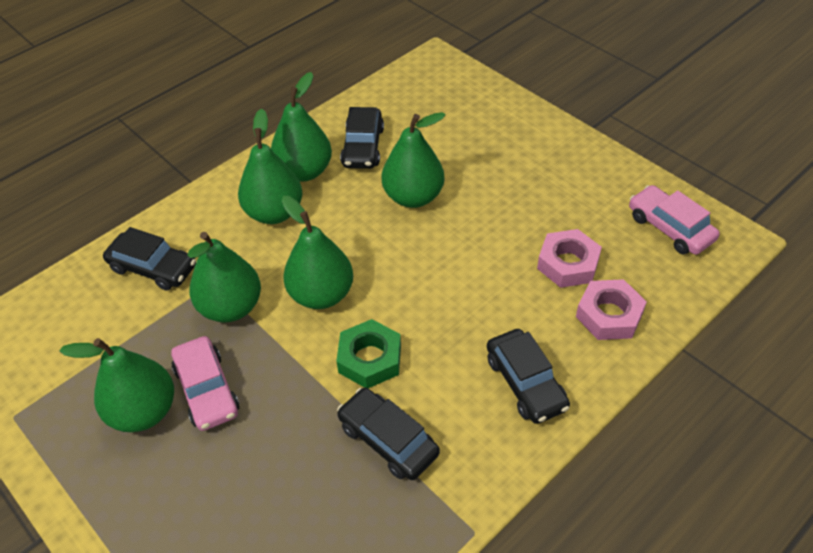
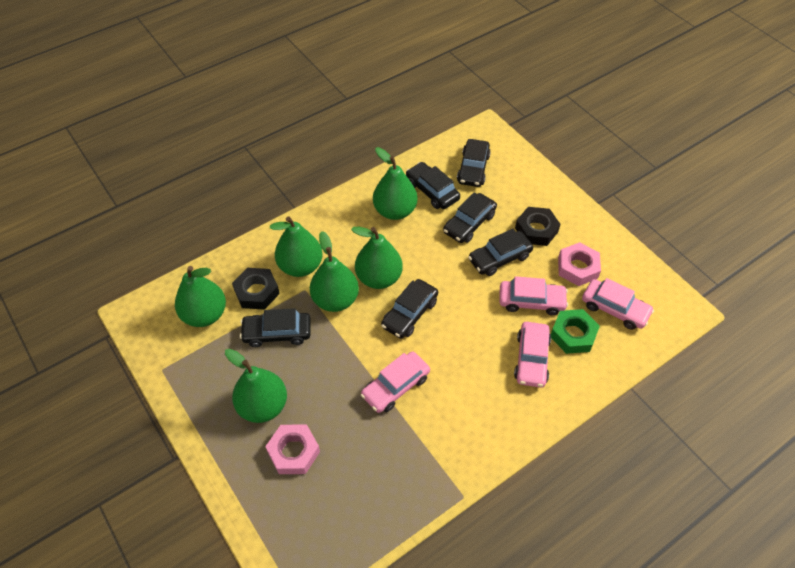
black car: [103,227,196,291] [337,388,440,480] [340,107,384,169] [487,329,570,424] = 4 -> [240,308,311,347] [381,279,438,339] [406,162,460,209] [443,192,497,243] [457,139,491,187] [468,229,533,276] = 6
black nut: none = 0 -> [232,268,280,310] [515,207,561,246] = 2
pink car: [171,336,239,431] [629,185,720,255] = 2 -> [361,351,430,413] [499,276,568,315] [514,322,551,388] [582,278,654,330] = 4

